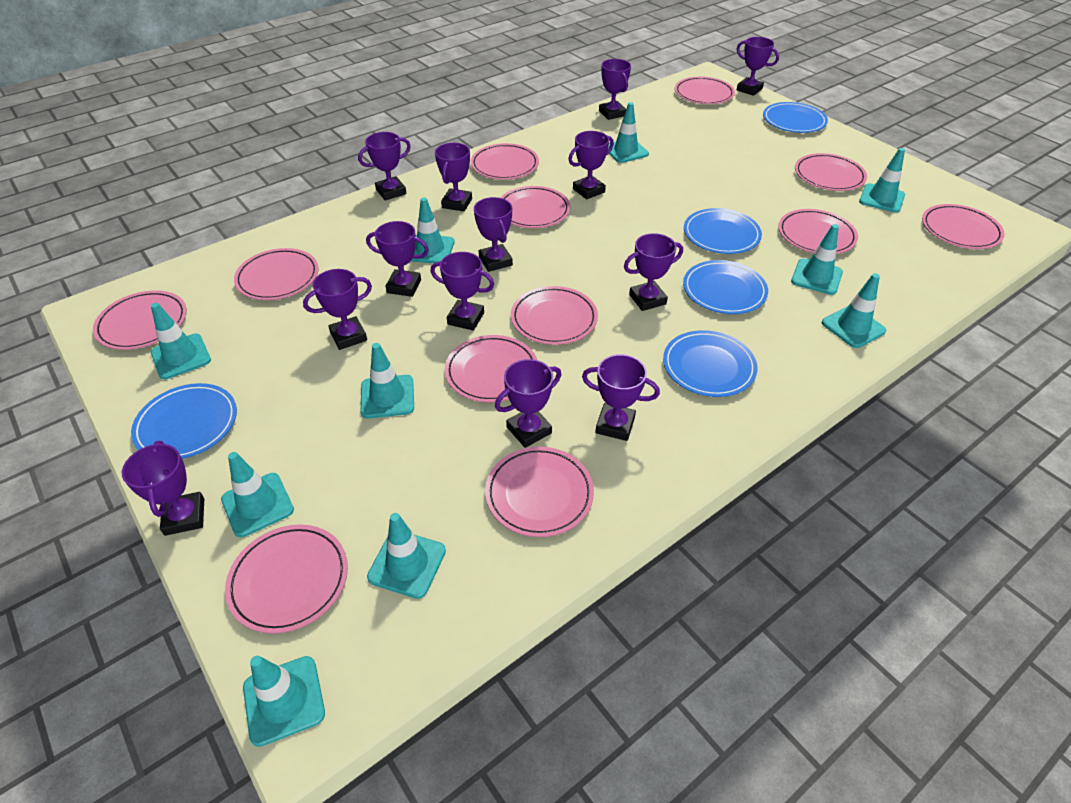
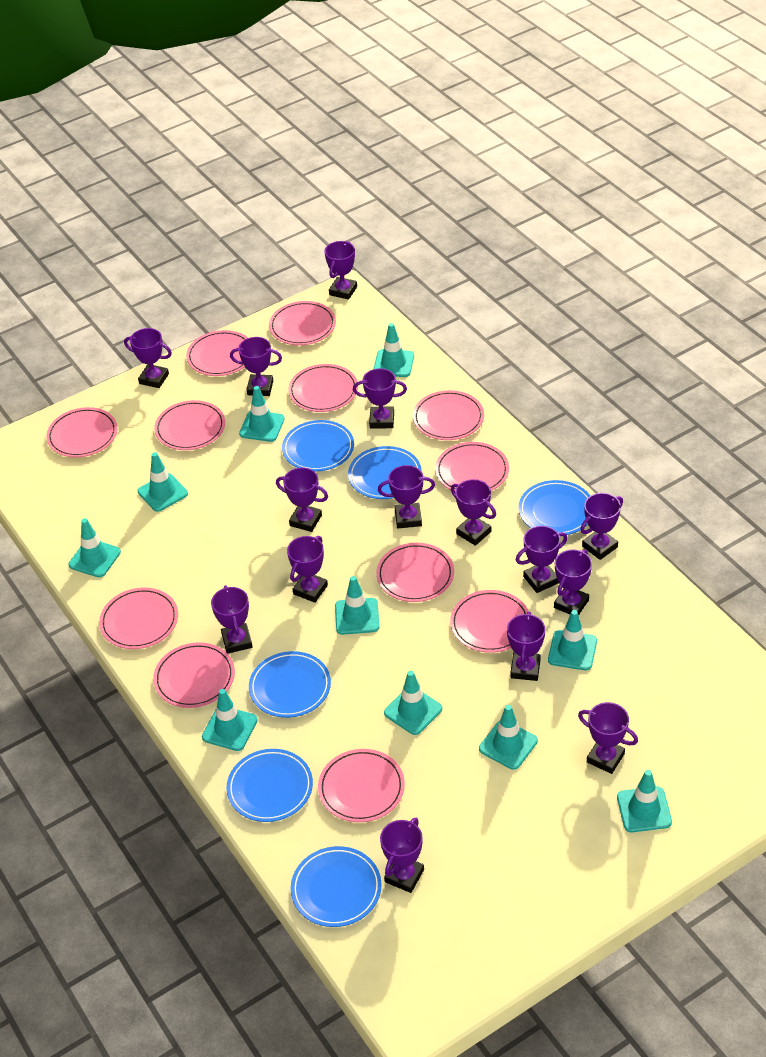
blue plate: [131,383,237,459] [663,330,758,397] [683,260,768,314] [684,208,762,254] [763,102,828,133] = 5 -> [226,749,313,822] [249,651,331,718] [282,420,354,471] [291,846,381,927] [348,446,422,499] [519,480,590,535] = 6
purple trophy: [122,441,204,536] [303,269,372,350] [358,132,411,200] [366,221,429,297] [430,252,494,331] [435,143,472,211] [474,197,513,272] [495,359,561,448] [568,131,614,199] [582,354,660,441] [599,59,631,120] [624,233,683,311] [737,37,779,96] = 13 -> [124,328,172,388] [211,585,253,654] [230,337,282,396] [276,468,328,532] [287,536,328,603] [324,241,357,300] [353,368,407,428] [378,465,435,528] [380,818,424,893] [451,479,496,546] [507,612,545,681] [516,526,568,593] [554,549,592,615] [578,702,638,774] [580,493,623,560] = 15

